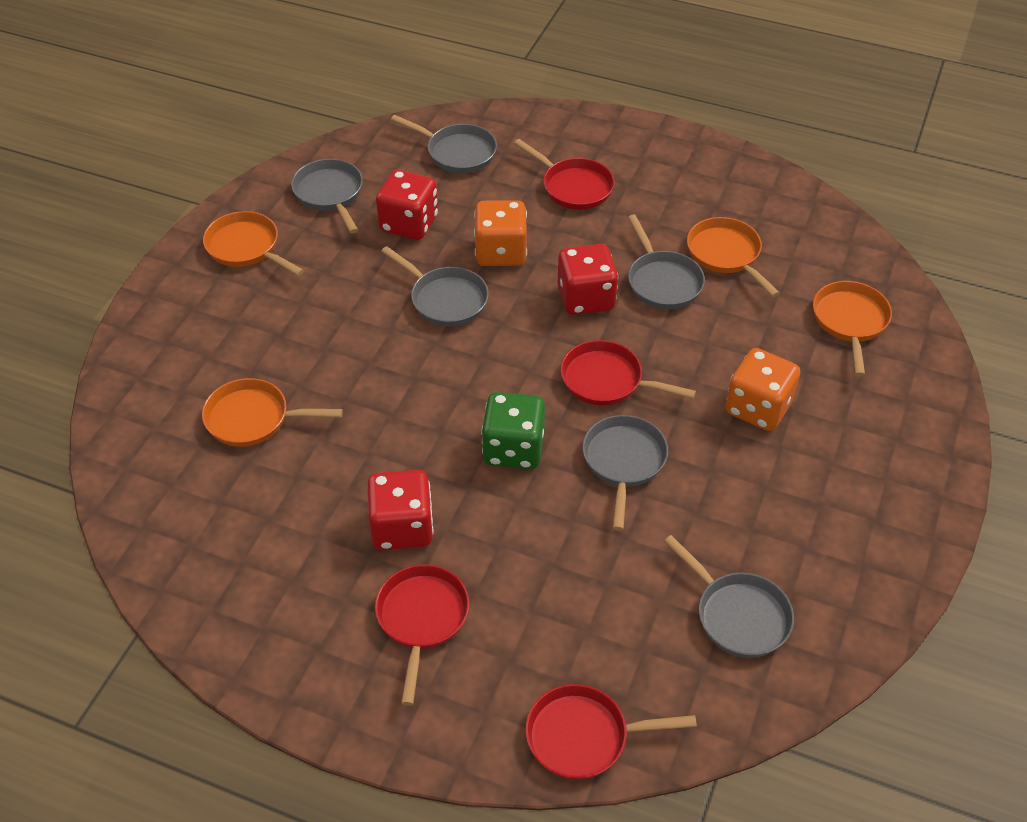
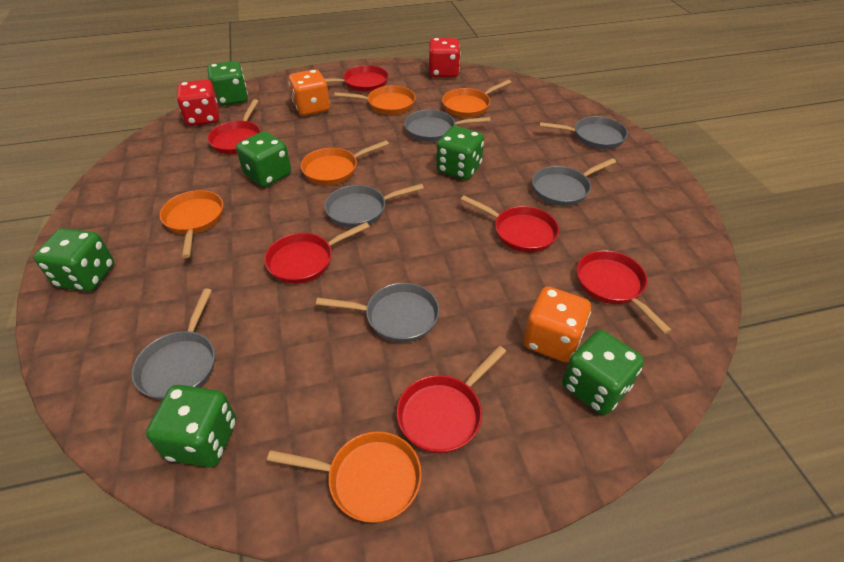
green dice: [481,392,545,469] = 1 -> [34,228,114,292] [146,385,236,467] [207,61,248,106] [236,131,291,187] [437,126,484,180] [562,330,644,415] = 6
orange pan: [202,378,343,447] [203,211,304,276] [687,217,780,297] [813,281,892,376] = 4 -> [160,190,223,258] [267,431,422,523] [301,140,389,185] [334,86,416,115] [442,80,511,117] = 5
red dice: [367,470,434,550] [376,170,438,240] [558,244,618,315] = 3 -> [176,79,219,126] [428,38,461,78] = 2
red pan: [375,564,469,706] [514,139,615,210] [526,684,697,780] [561,340,696,405] = 4 -> [207,99,261,154] [264,222,370,284] [325,65,389,92] [397,346,506,453] [461,195,559,253] [577,250,672,334] = 6

